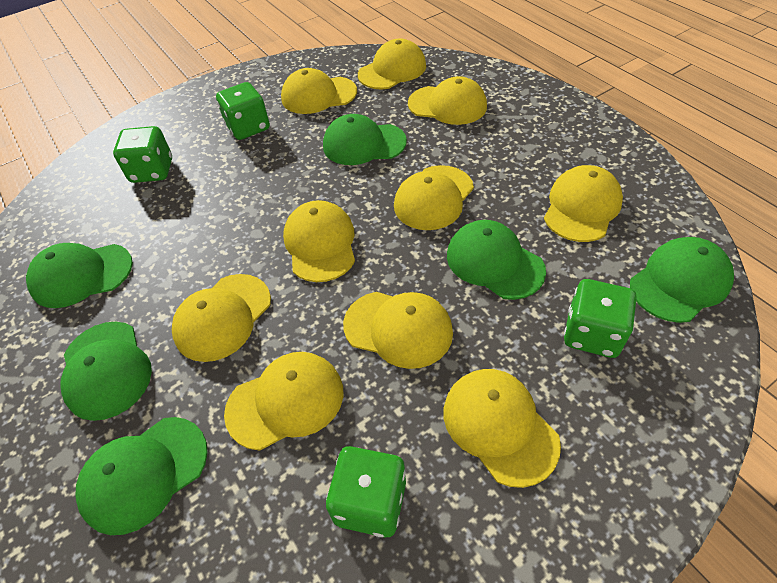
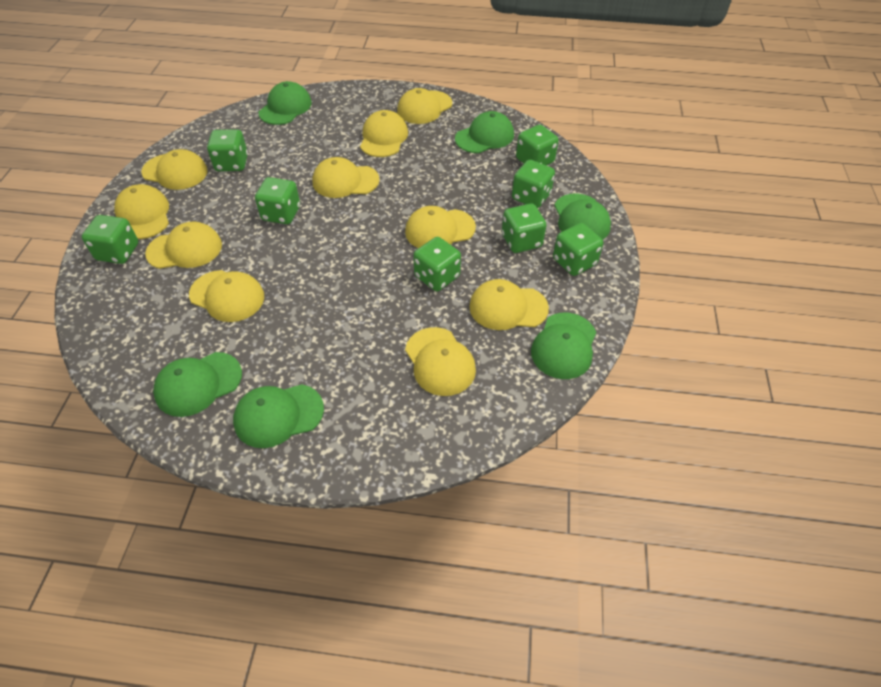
green dice: [113,126,172,183] [216,82,270,140] [326,446,406,538] [564,279,636,358] = 4 -> [82,215,138,264] [207,129,248,171] [255,177,300,224] [413,237,461,291] [502,203,546,253] [512,160,555,208] [516,125,559,166] [553,223,603,276] = 8

